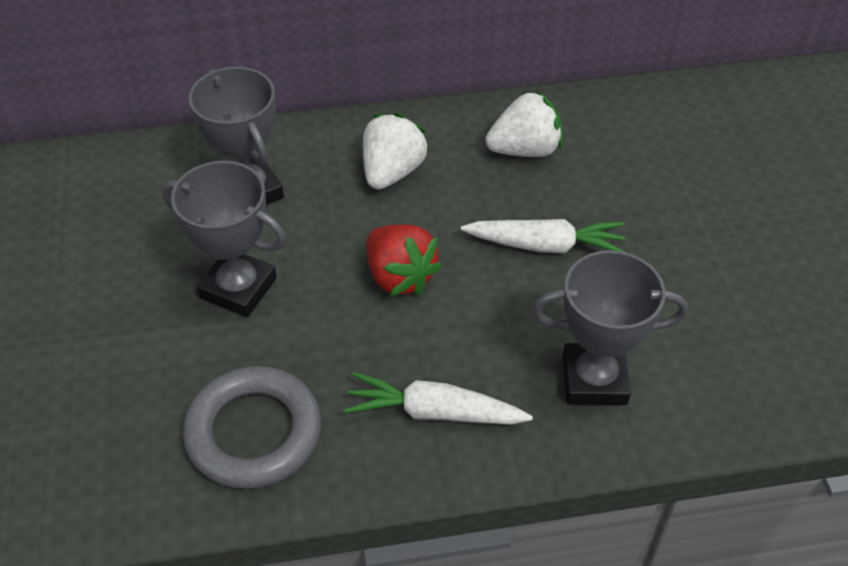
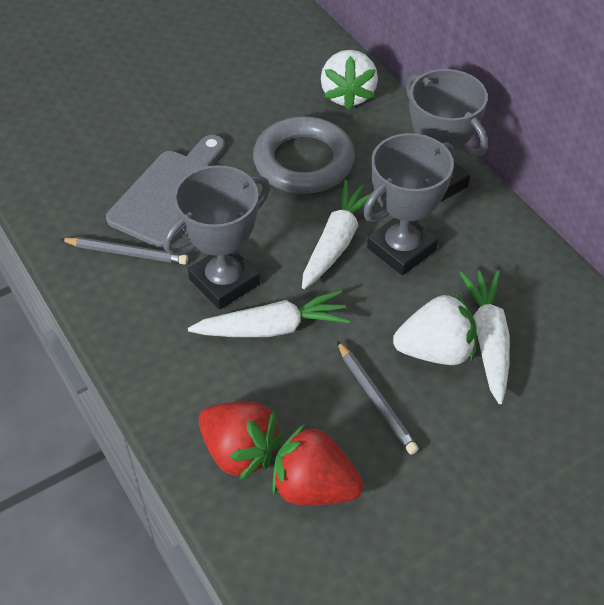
grey cutting board: none = 0 -> [106,135,225,248] = 1
grey pencil: none = 0 -> [60,237,188,265] [337,341,419,455] = 2
red strawberry: [366,224,442,296] = 1 -> [199,402,283,481] [272,424,363,505] = 2
white carrot: [344,372,533,425] [461,219,626,253] = 2 -> [188,290,350,337] [302,180,371,289] [459,270,510,404] = 3

